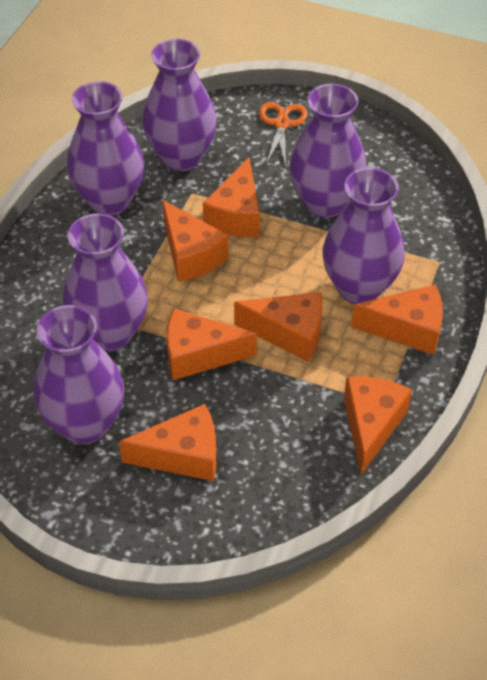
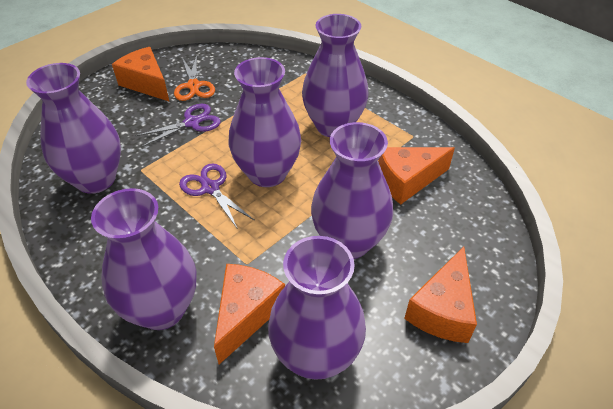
orange cheese: [119,404,216,481] [162,200,228,282] [167,308,257,380] [203,157,260,237] [234,292,322,362] [344,376,412,475] [351,284,443,355] = 7 -> [112,47,170,102] [214,264,285,364] [378,147,455,205] [404,246,477,343] = 4
purple scissors: none = 0 -> [135,104,221,147] [179,163,255,229] = 2

